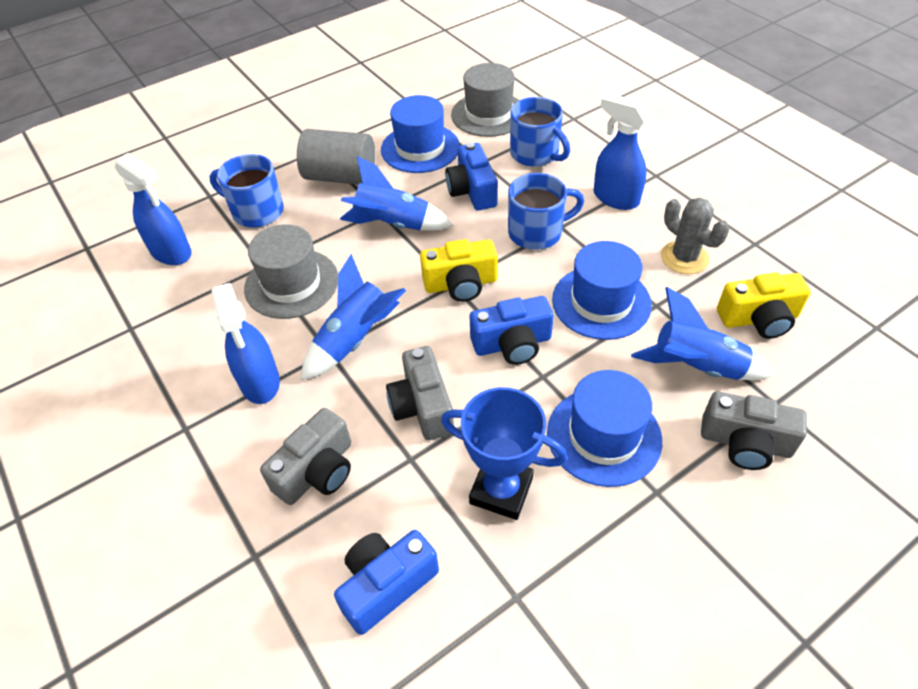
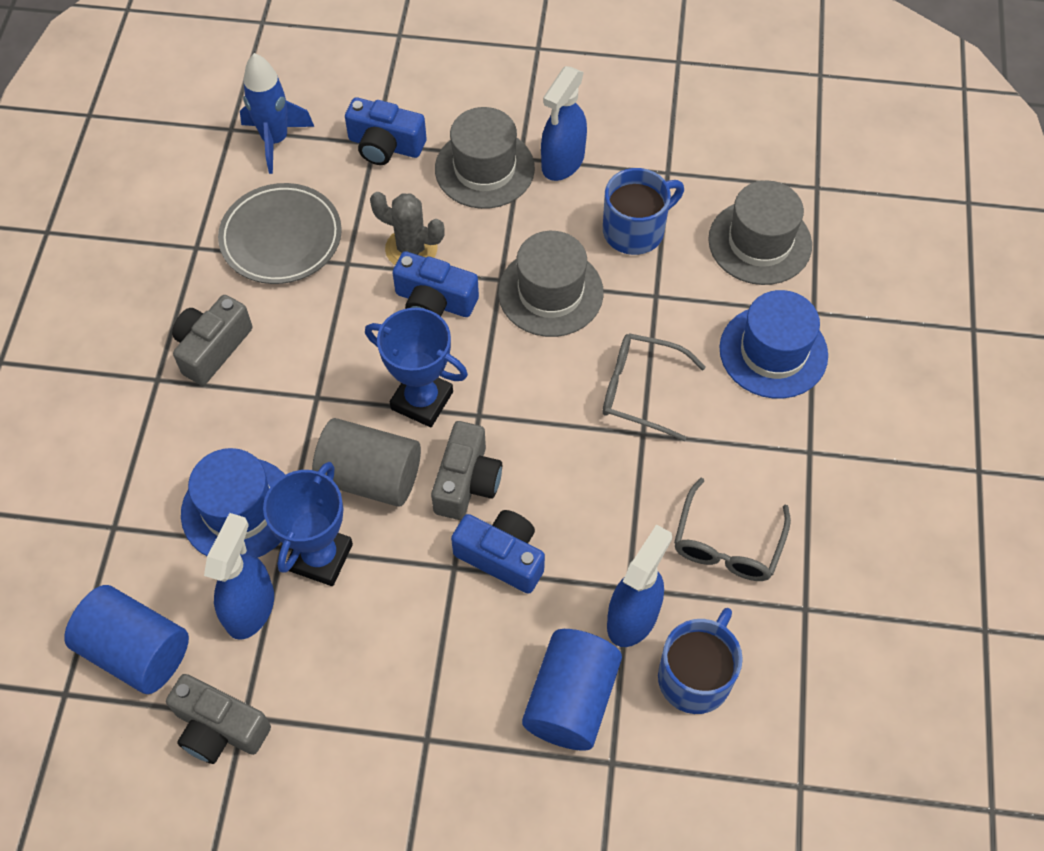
blue cylinder: none = 0 -> [64,585,189,694] [522,629,622,750] = 2
blue hat: [381,95,460,173] [547,370,662,487] [552,241,652,340] = 3 -> [181,448,285,558] [720,290,828,399] = 2
blue mug: [209,154,284,227] [508,173,584,250] [510,97,570,167] = 3 -> [603,168,684,255] [658,608,743,714] = 2
blue rocket: [301,254,406,380] [340,156,453,231] [631,287,775,380] = 3 -> [240,53,314,174] = 1
blue trophy: [441,387,567,520] = 1 -> [263,462,353,586] [365,308,468,427] = 2
grey glasses: none = 0 -> [603,333,706,441] [674,478,791,581] = 2
grey hat: [244,224,338,319] [451,63,519,137] = 2 -> [435,107,535,209] [498,231,604,337] [708,180,812,285] = 3
grey plate: none = 0 -> [218,183,342,284] = 1
yellow camera: [420,239,498,302] [717,273,811,339] = 2 -> none = 0

